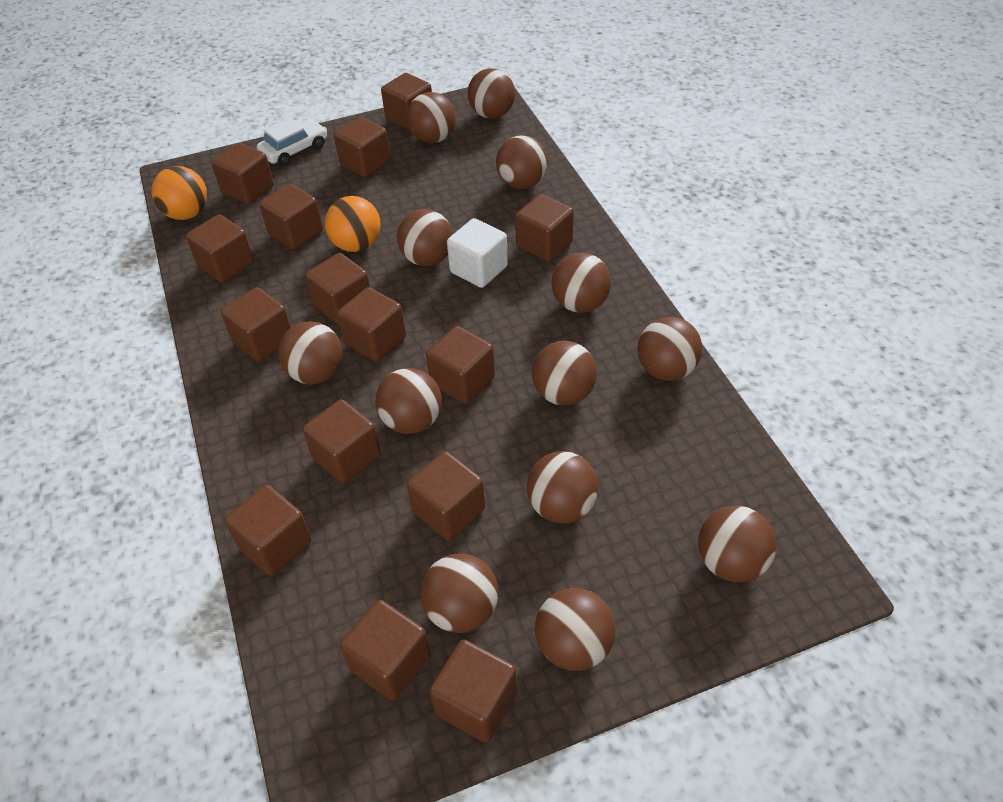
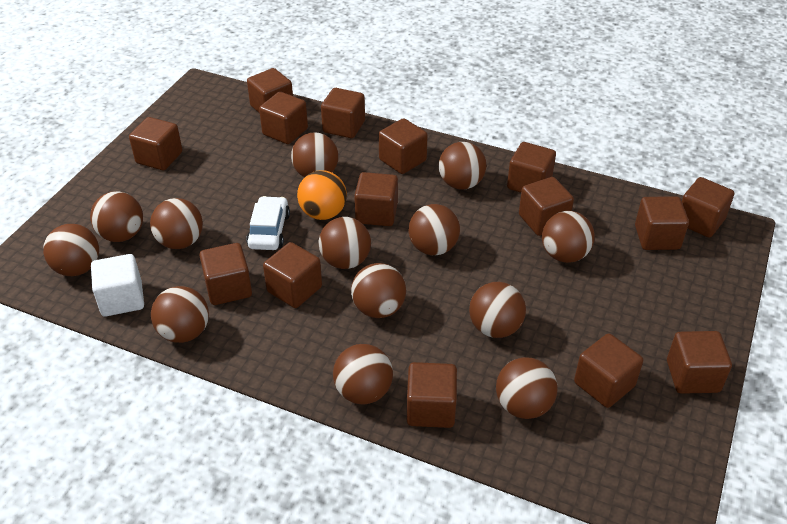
orange ball: [151,166,207,220] [325,196,381,252] = 2 -> [297,170,347,220] = 1

